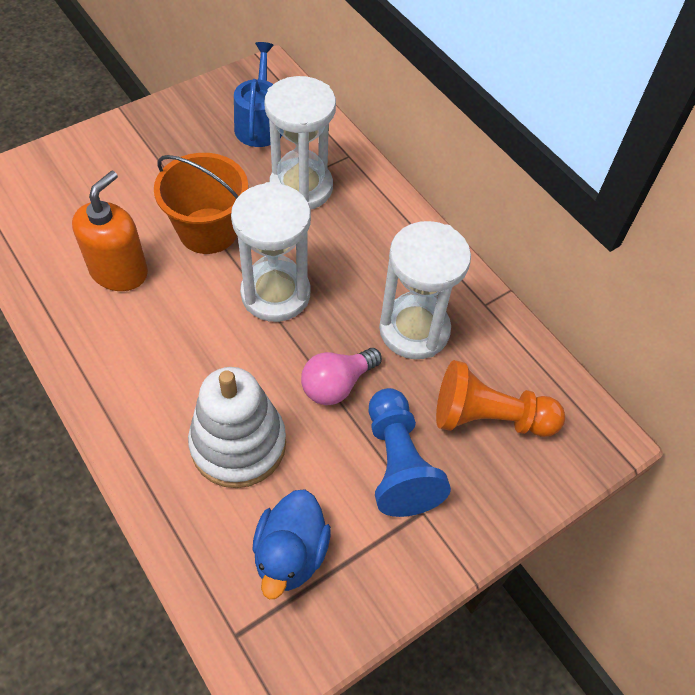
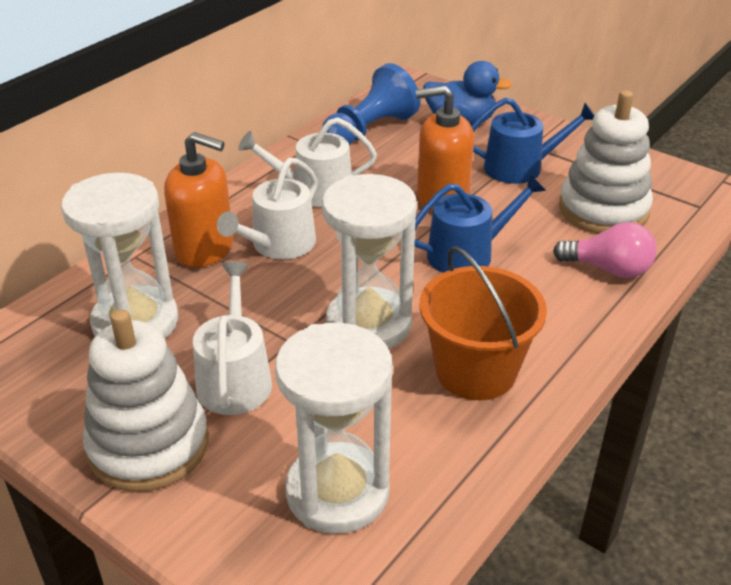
blue watering can: [234,42,282,147] = 1 -> [414,174,546,273] [471,98,595,184] = 2
orange pawn: [436,360,565,437] = 1 -> none = 0
orange soap dispenser: [72,171,148,291] = 1 -> [164,132,233,267] [415,85,474,213] = 2
white stacking toy: [188,367,286,488] = 1 -> [83,309,209,492] [559,90,653,234] = 2
white watering can: none = 0 -> [193,262,272,415] [217,158,318,259] [238,117,377,207] = 3

